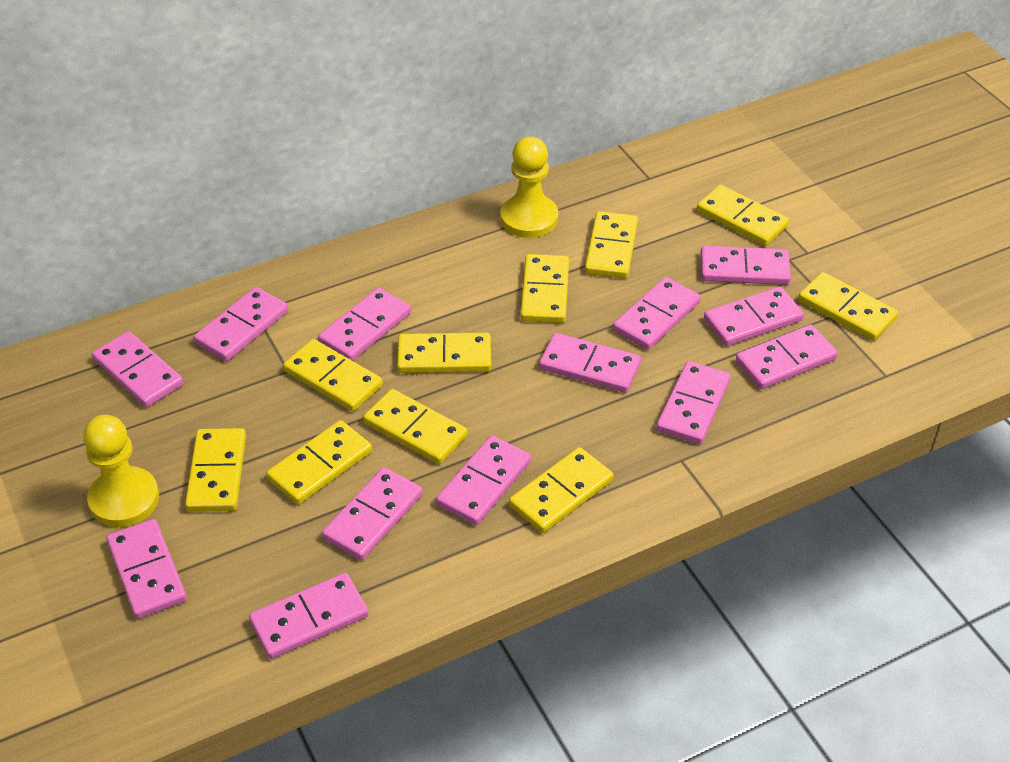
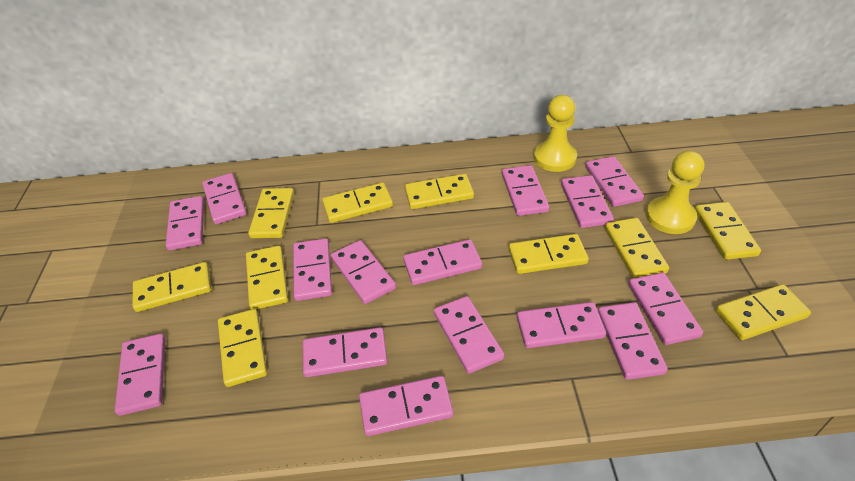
pink domino: [92,331,184,407] [106,519,187,619] [194,287,288,361] [249,573,369,659] [318,288,411,361] [322,467,423,560] [436,435,531,525] [539,333,641,393] [613,277,701,350] [656,361,731,444] [700,246,791,285] [704,287,804,346] [736,325,838,389] = 13 -> [115,334,166,416] [166,196,204,251] [202,173,247,224] [293,238,332,301] [303,327,387,377] [331,240,396,304] [359,376,454,436] [403,239,482,285] [434,296,504,374] [502,165,549,216] [517,302,606,348] [561,175,614,228] [585,156,644,207] [598,302,668,380] [628,272,703,345] = 15

